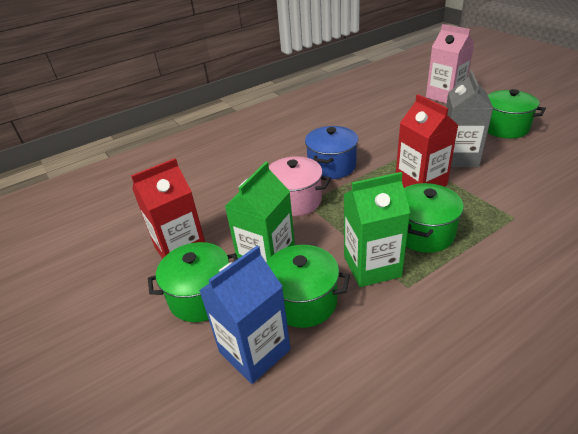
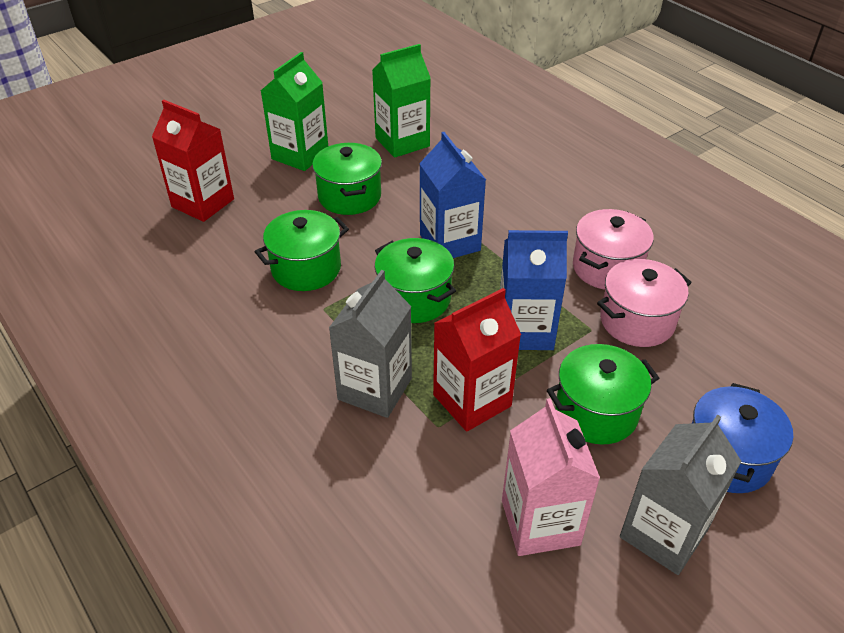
blue carton: [199,246,291,384] = 1 -> [419,132,486,258] [500,230,568,350] = 2
grey carton: [446,70,493,167] = 1 -> [329,270,412,418] [620,415,742,575] = 2
pink pot: [269,156,331,216] = 1 -> [573,209,654,290] [597,259,692,347] = 2

